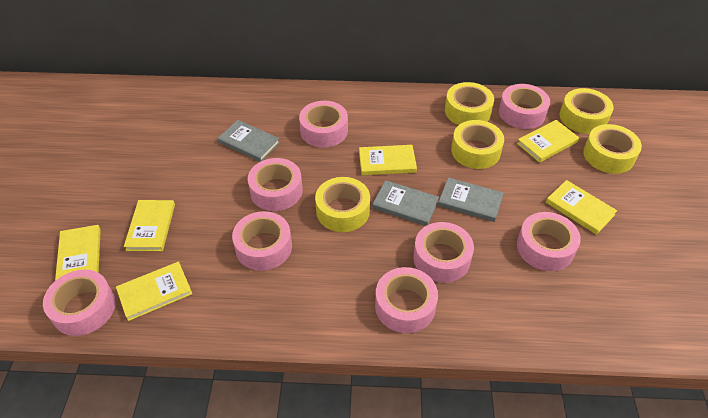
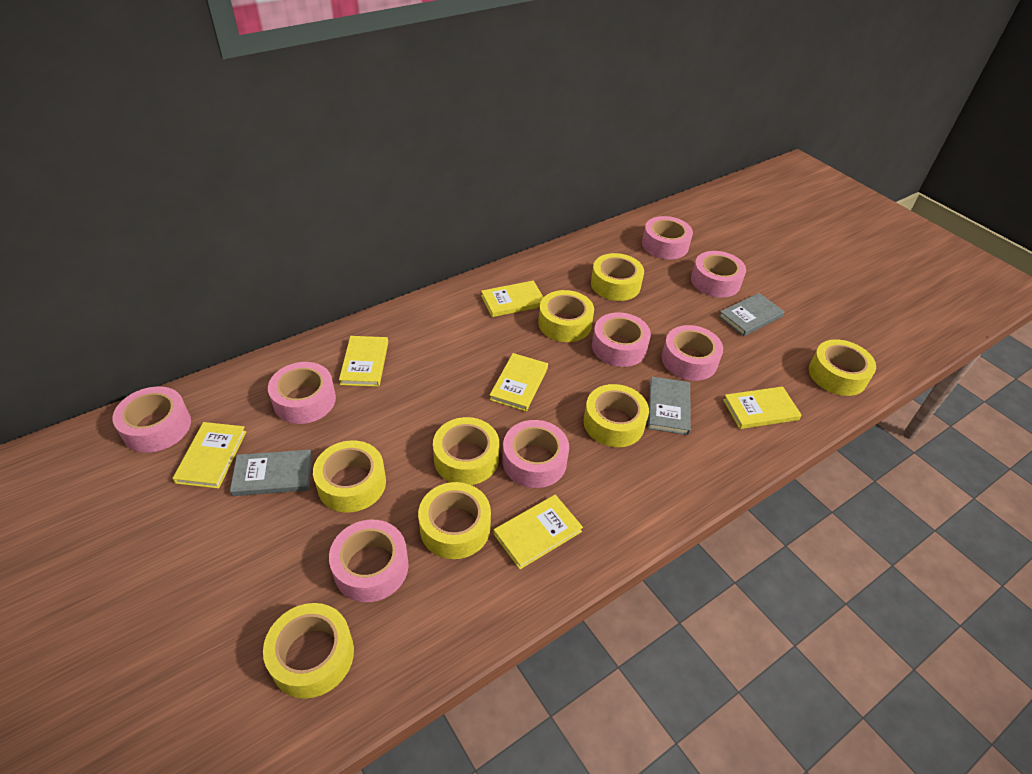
yellow tape: [315,177,370,232] [445,82,494,125] [451,120,504,169] [560,88,614,134] [583,124,642,174] = 5 -> [263,603,354,699] [313,440,386,513] [418,482,491,559] [433,417,499,485] [538,290,594,342] [584,384,649,447] [591,253,644,301] [809,339,876,396] = 8

